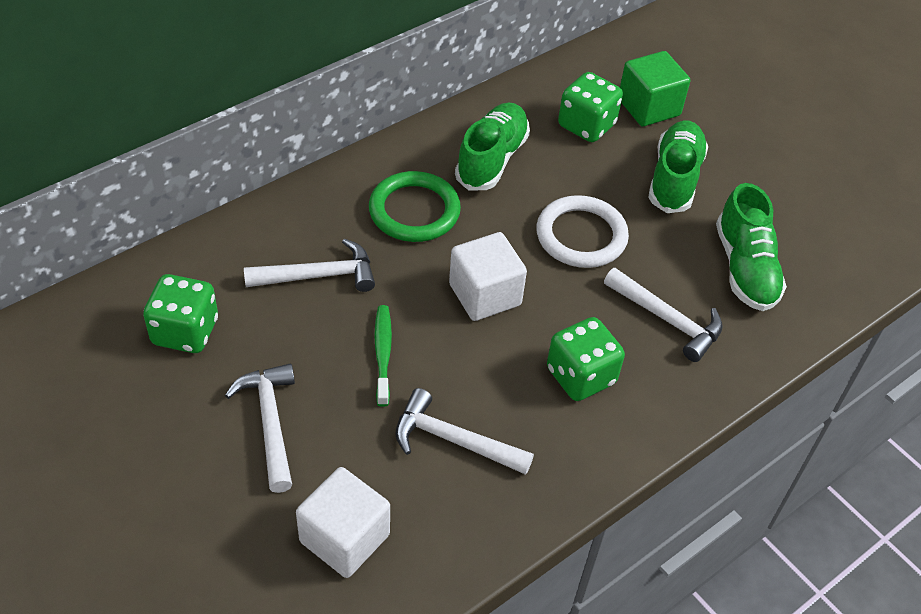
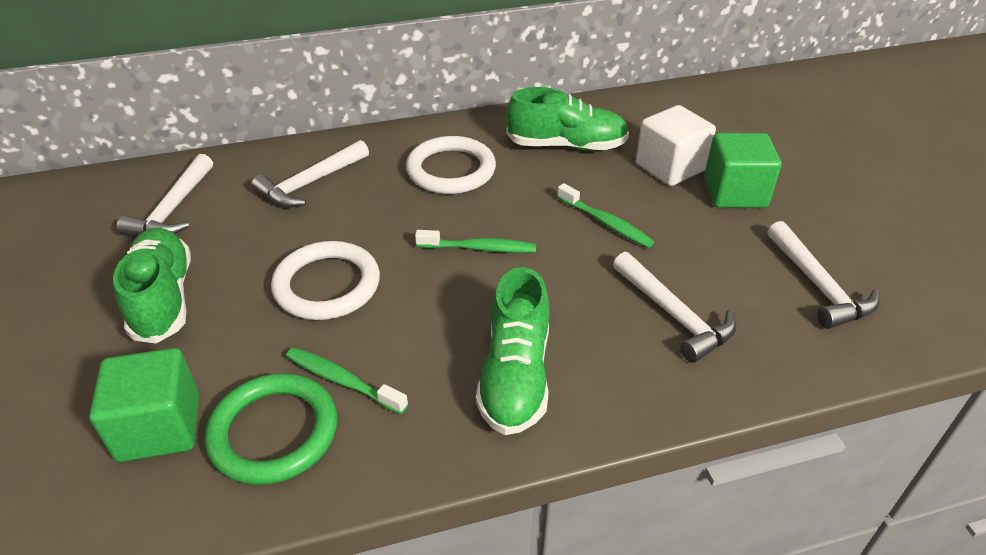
green cube: [620,51,690,126] = 1 -> [89,348,199,462] [704,133,781,208] = 2
green dice: [143,274,218,353] [547,317,625,401] [558,72,623,142] = 3 -> none = 0
green toothbrush: [374,305,392,407] = 1 -> [286,347,408,414] [415,230,536,253] [557,183,654,248] = 3
white cube: [296,467,390,578] [449,232,527,321] = 2 -> [636,105,716,186] = 1
white ring: [536,195,629,268] = 1 -> [271,241,380,320] [406,136,496,194] = 2

